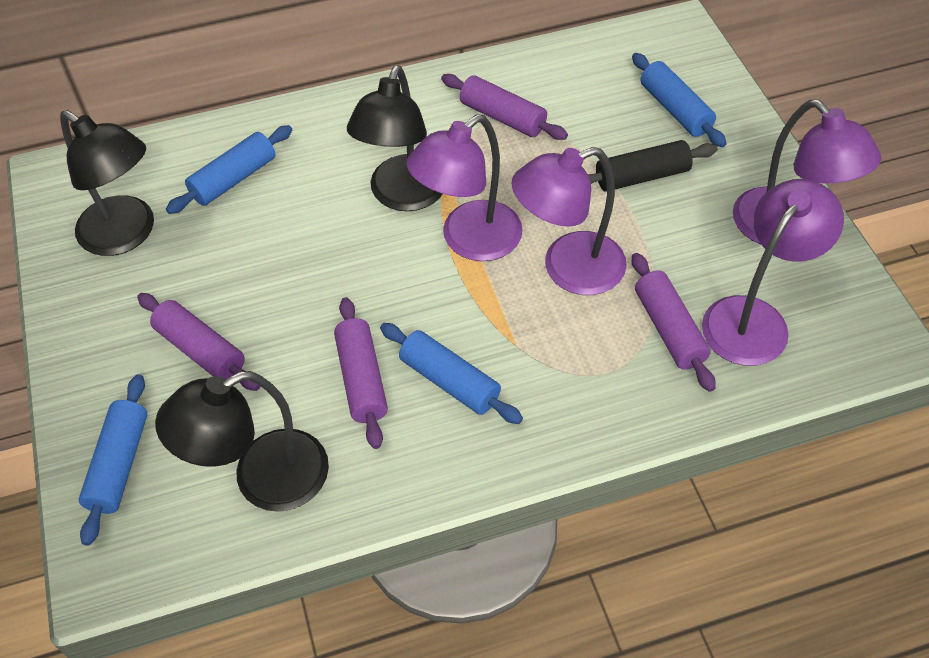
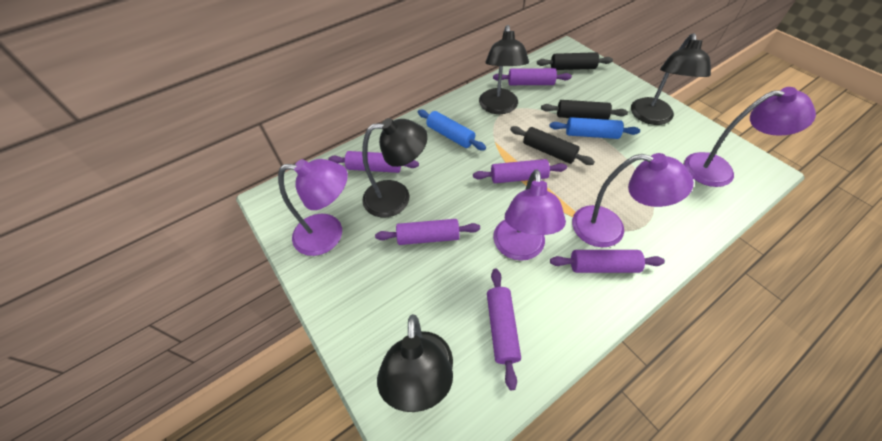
black lamp: [60,110,154,256] [155,371,329,512] [347,65,442,211] = 3 -> [362,118,428,217] [377,314,453,412] [479,25,529,114] [631,33,711,125] = 4
black rolling pin: [588,140,718,192] = 1 -> [510,126,595,165] [537,52,613,70] [541,100,628,120] = 3
blue rolling pin: [79,374,147,546] [166,125,292,214] [380,323,523,424] [632,53,727,147] = 4 -> [418,110,486,150] [549,117,640,139] = 2
purple rolling pin: [137,293,260,391] [334,297,388,449] [441,74,568,140] [632,253,716,392] = 4 -> [328,151,419,173] [375,219,480,245] [473,159,567,183] [487,269,521,390] [493,68,572,85] [550,250,665,273] = 6

